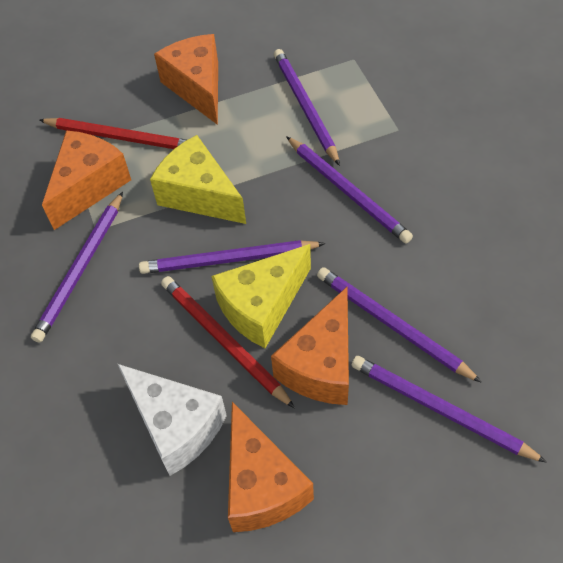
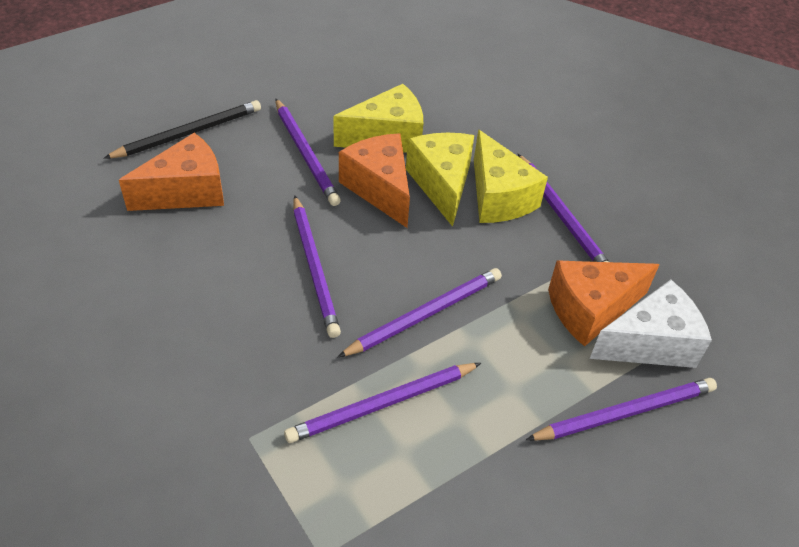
black pencil: none = 0 -> [103,100,261,159] = 1
orange cheese: [42,130,131,230] [154,34,218,125] [228,402,314,532] [271,287,349,405] = 4 -> [119,133,224,211] [339,134,410,228] [548,260,660,347] = 3
red pencil: [39,118,186,149] [161,276,295,408] = 2 -> none = 0
yellow cheese: [150,135,246,224] [211,244,311,348] = 2 -> [333,84,423,153] [406,133,474,227] [474,130,548,223] = 3

